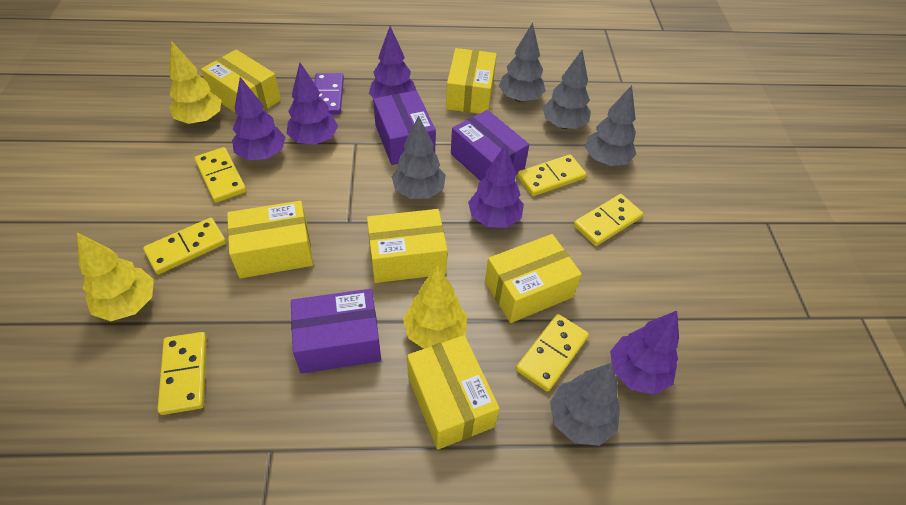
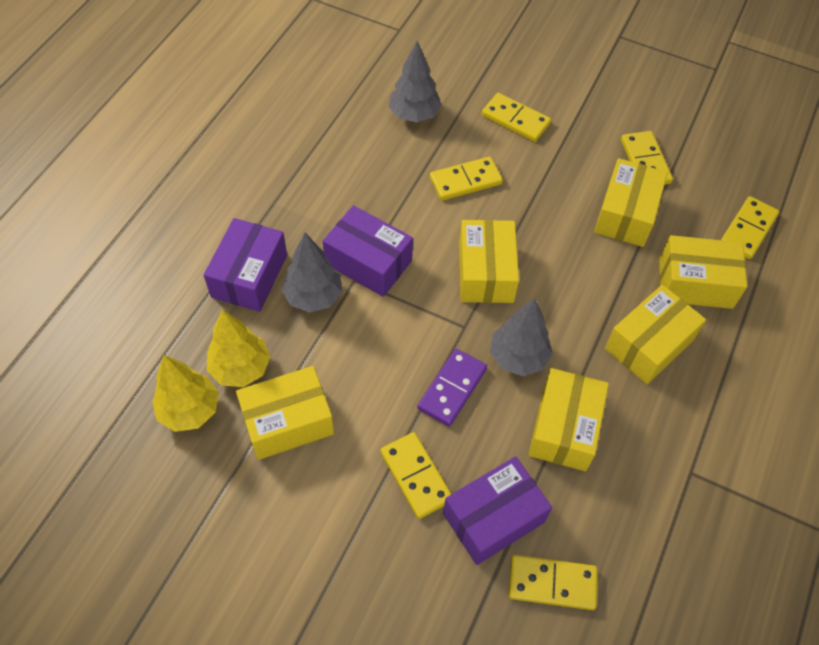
grey tree: [391,116,446,199] [499,22,546,102] [543,50,591,129] [550,363,620,446] [585,85,636,166] = 5 -> [282,233,342,313] [389,41,442,122] [490,298,553,376] = 3
purple tree: [232,77,286,160] [287,63,338,145] [369,26,417,98] [468,144,524,228] [610,311,679,395] = 5 -> none = 0
yellow tree: [77,233,154,321] [169,41,221,124] [403,265,467,349] = 3 -> [152,355,218,432] [207,310,270,387] = 2

